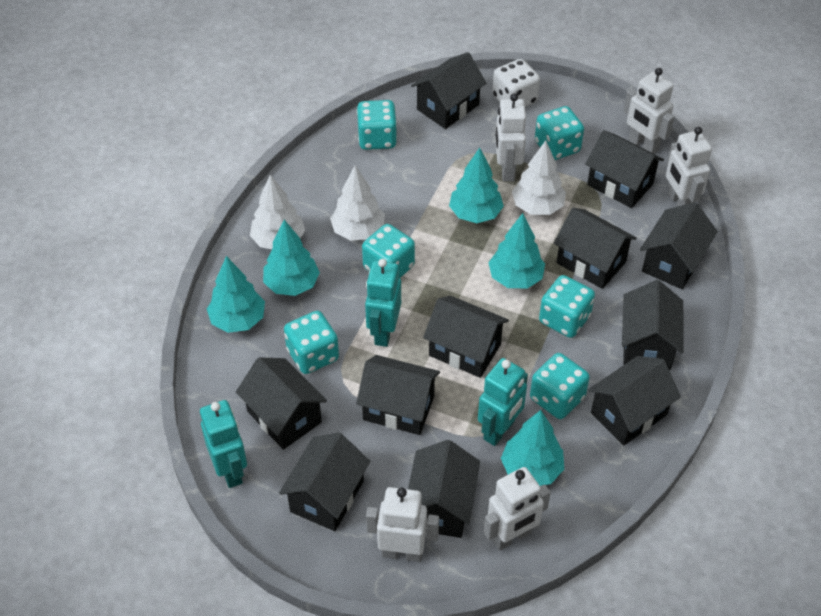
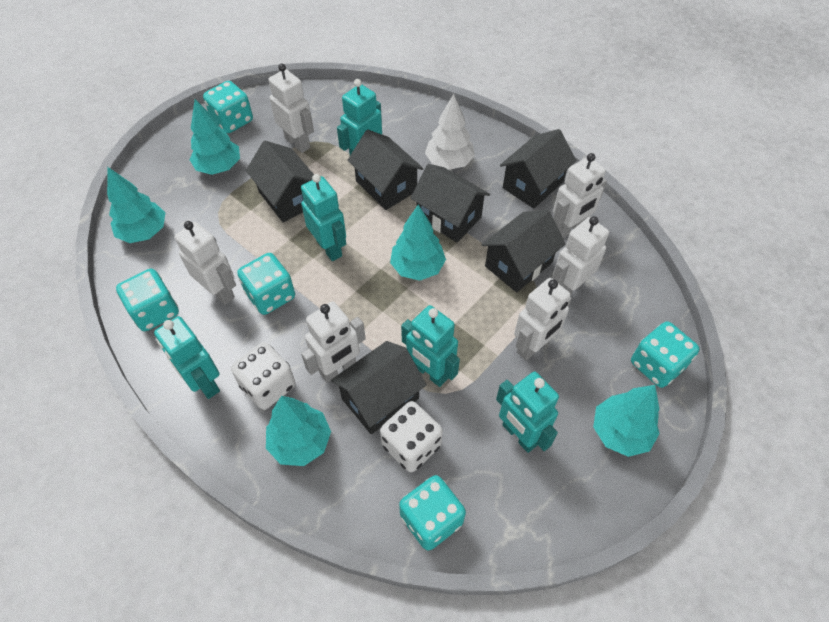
black house: [236,357,327,450] [279,433,370,531] [356,355,440,435] [408,440,480,538] [411,52,486,129] [423,296,509,378] [554,208,637,289] [585,130,664,208] [588,356,681,446] [622,280,684,370] [640,202,718,289] = 11 -> [246,141,314,222] [331,341,427,434] [347,130,424,210] [411,164,490,242] [482,210,565,292] [500,129,576,208] = 6
turquoise dice: [284,311,339,374] [357,100,397,150] [362,224,415,278] [530,353,590,419] [535,106,584,160] [539,275,595,338] = 6 -> [116,269,179,331] [203,81,253,133] [237,253,295,315] [399,475,466,550] [631,321,699,388] = 5
turquoise robot: [200,400,247,488] [365,259,401,347] [478,358,528,446] = 3 -> [154,316,220,399] [301,174,346,261] [337,79,382,155] [401,305,460,387] [496,371,559,453] = 5
white dice: [492,59,540,107] = 1 -> [231,342,295,410] [380,401,443,472] = 2
white robot: [366,487,439,562] [484,467,551,551] [495,93,526,182] [623,68,674,154] [666,127,712,207] = 5 -> [174,221,236,305] [268,64,314,153] [301,301,366,383] [514,278,572,361] [552,216,609,295] [553,153,607,238] = 6
white tree: [250,175,305,249] [330,165,385,241] [512,140,566,215] = 3 -> [425,94,475,170] = 1

